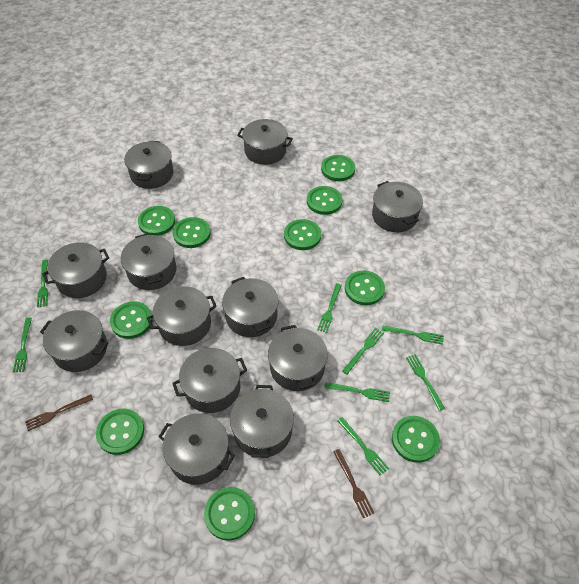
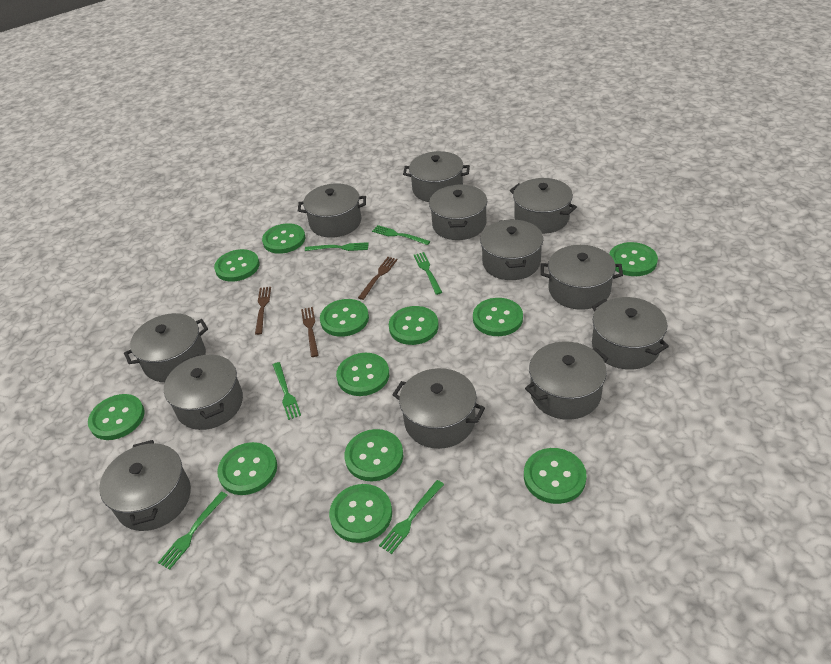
brown fork: [25,395,93,431] [333,449,374,518] = 2 -> [255,287,271,335] [301,307,319,357] [358,257,398,300] = 3
green button: [96,409,144,455] [110,301,153,339] [138,206,175,236] [173,217,211,248] [204,487,255,541] [284,219,321,250] [307,186,343,215] [321,155,355,181] [345,270,385,305] [392,416,440,463] = 10 -> [88,394,145,440] [214,249,259,282] [217,442,277,495] [262,223,305,254] [320,299,369,337] [329,484,392,543] [336,353,389,396] [344,429,403,481] [389,306,439,345] [473,298,523,336] [524,448,587,504] [609,242,658,276] = 12
green fork: [13,318,32,372] [37,260,48,307] [317,283,342,333] [324,382,390,402] [337,417,389,476] [342,328,384,375] [382,326,444,345] [406,354,445,411] = 8 -> [158,491,227,570] [273,362,301,420] [305,242,369,251] [372,225,430,245] [379,480,444,554] [414,252,443,295] = 6

